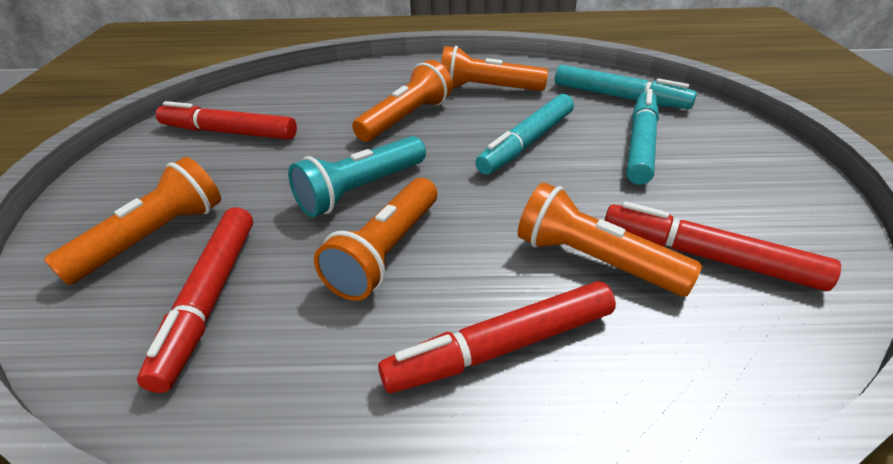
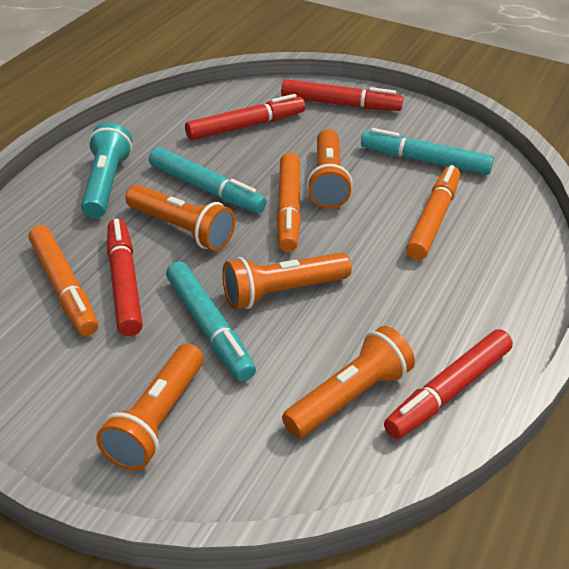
orange marker: none = 0 -> [28,225,98,336] [276,153,301,252] [406,165,460,260] = 3

